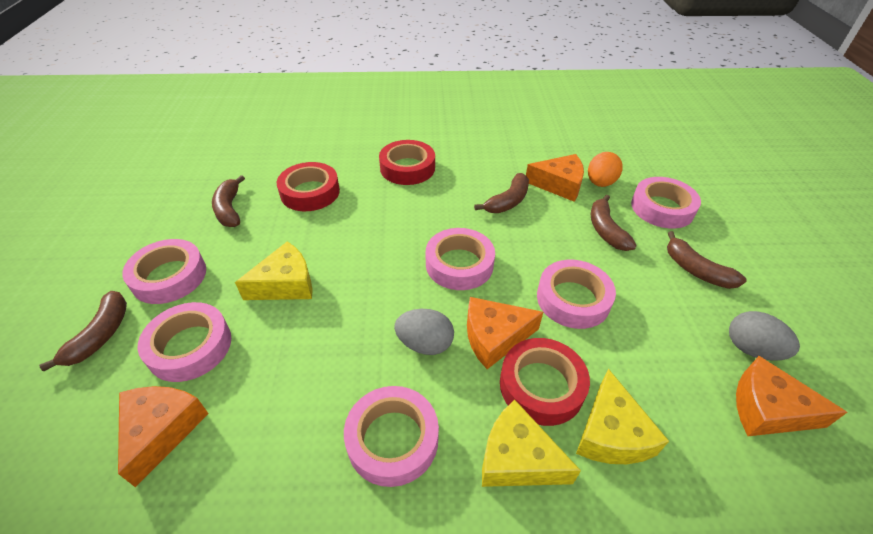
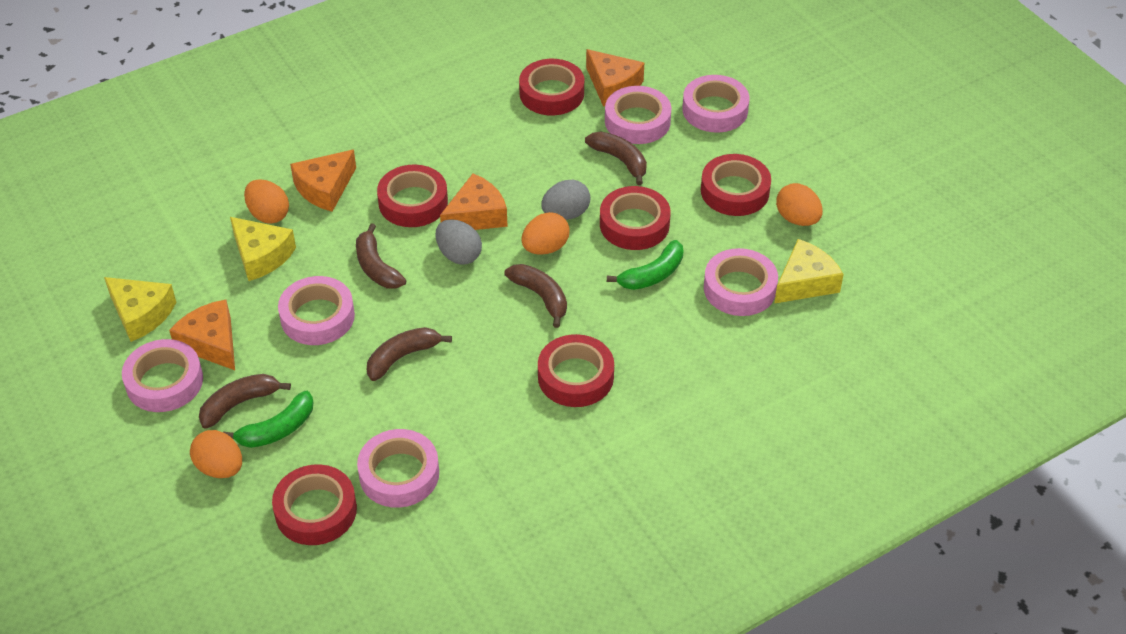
green banana: none = 0 -> [223,391,313,448] [607,240,684,290] = 2
orange egg: [588,152,623,187] = 1 -> [190,430,242,478] [244,179,289,224] [521,212,570,255] [776,183,823,226] = 4
red tape: [277,162,340,211] [379,140,435,185] [500,338,590,426] = 3 -> [272,464,357,545] [377,165,448,227] [519,59,584,115] [538,334,614,407] [600,186,671,250] [701,154,771,216] = 6

